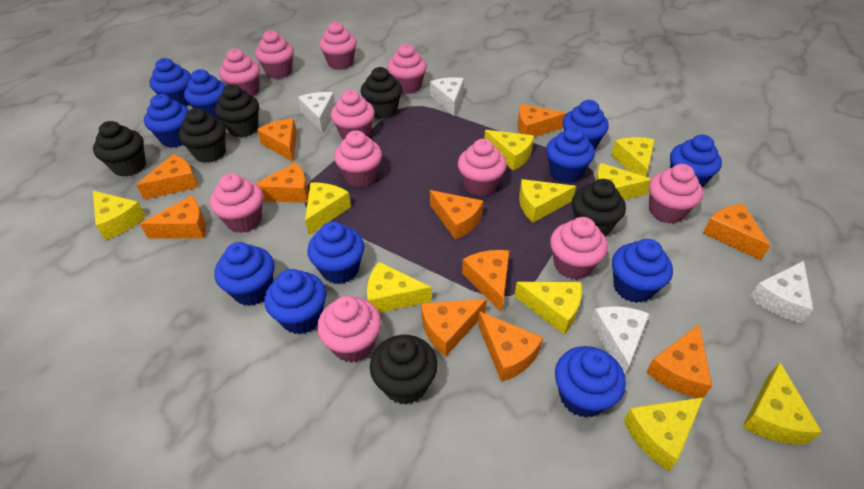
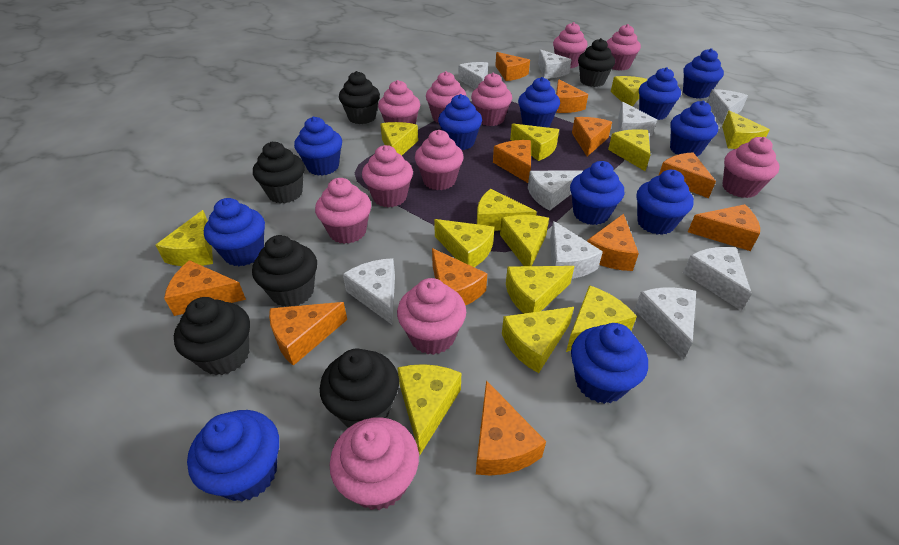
white cheese: [298,92,335,132] [430,77,464,116] [590,306,649,374] [749,261,814,324] = 4 -> [343,258,395,325] [458,62,488,89] [528,170,583,211] [538,49,572,79] [550,221,603,279] [618,102,657,136] [634,287,696,360] [683,247,752,311] [707,89,748,124] = 9
yellow cheese: [93,191,146,240] [305,183,351,235] [367,262,432,313] [484,130,534,170] [514,282,582,334] [519,179,576,223] [595,163,652,200] [611,137,655,177] [624,397,703,471] [743,363,822,445] = 10 -> [156,210,213,266] [380,122,418,155] [397,364,461,455] [434,219,494,267] [477,189,537,231] [500,215,549,266] [502,307,574,373] [506,266,575,314] [510,124,559,161] [566,285,637,352] [608,129,650,171] [611,76,647,107] [722,110,770,149] = 13

